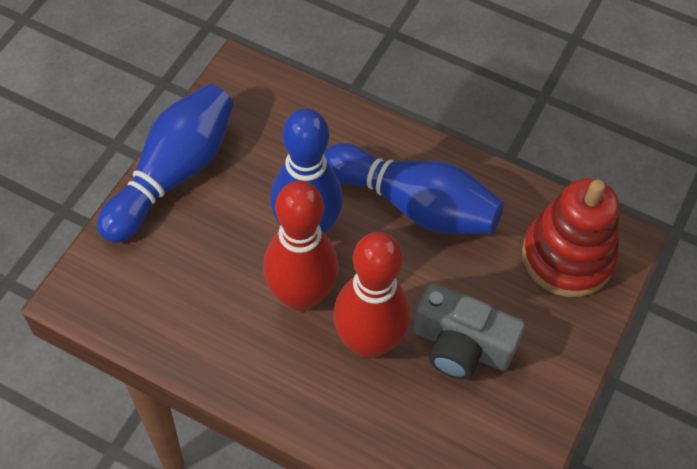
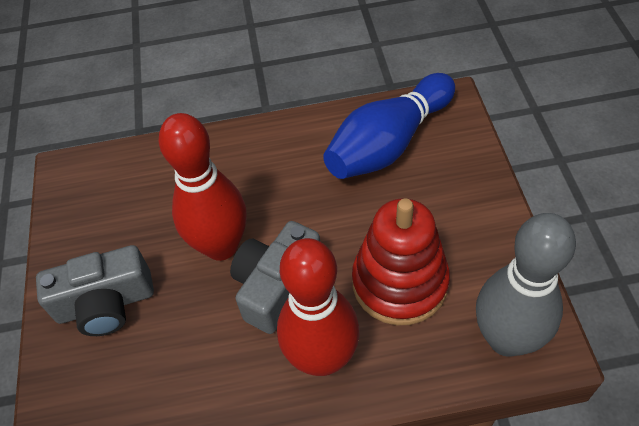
blue bowling pin: [97,84,234,243] [270,108,343,234] [324,143,504,234] = 3 -> [323,73,455,179] = 1
grey bowling pin: none = 0 -> [476,213,576,357] = 1
grey camera: [413,283,525,379] = 1 -> [36,245,154,336] [230,221,320,334] = 2

